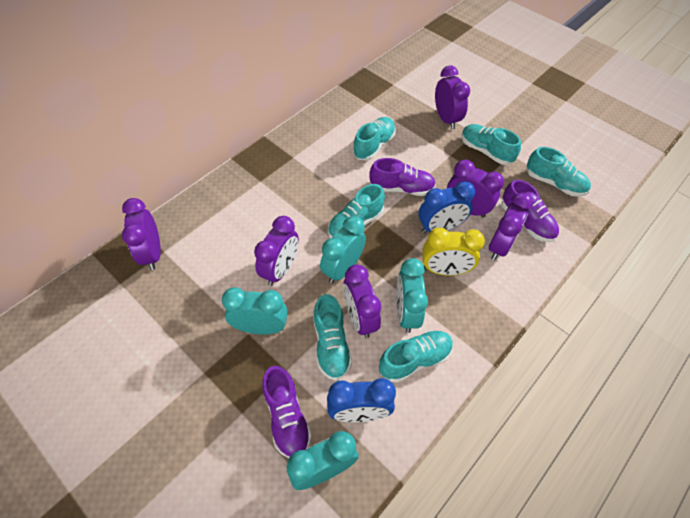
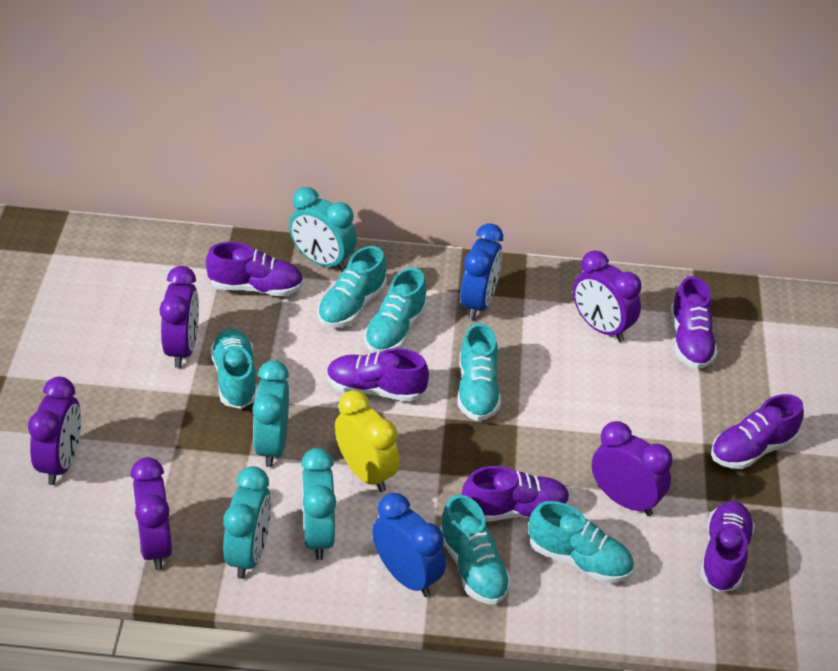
purple clock: [122,198,161,270] [254,216,299,286] [343,265,381,338] [435,66,470,130] [447,160,504,218] [489,193,533,260] = 6 -> [28,377,81,485] [131,457,172,570] [160,266,199,368] [573,250,642,342] [591,421,672,516] = 5
purple shoe: [262,366,312,458] [369,158,436,196] [501,180,559,242] = 3 -> [206,242,303,296] [327,348,429,402] [462,466,570,522] [670,276,718,369] [700,501,755,592] [711,394,804,469] = 6

